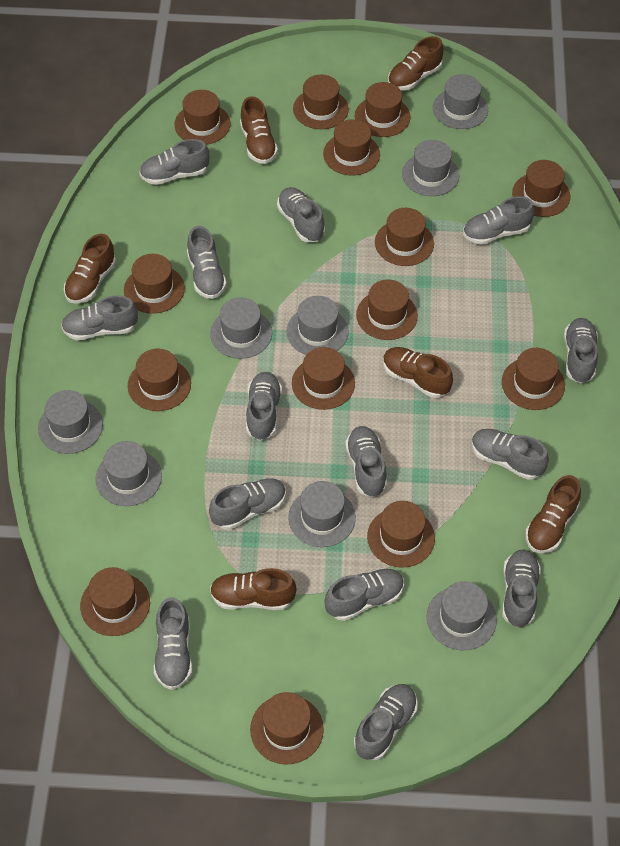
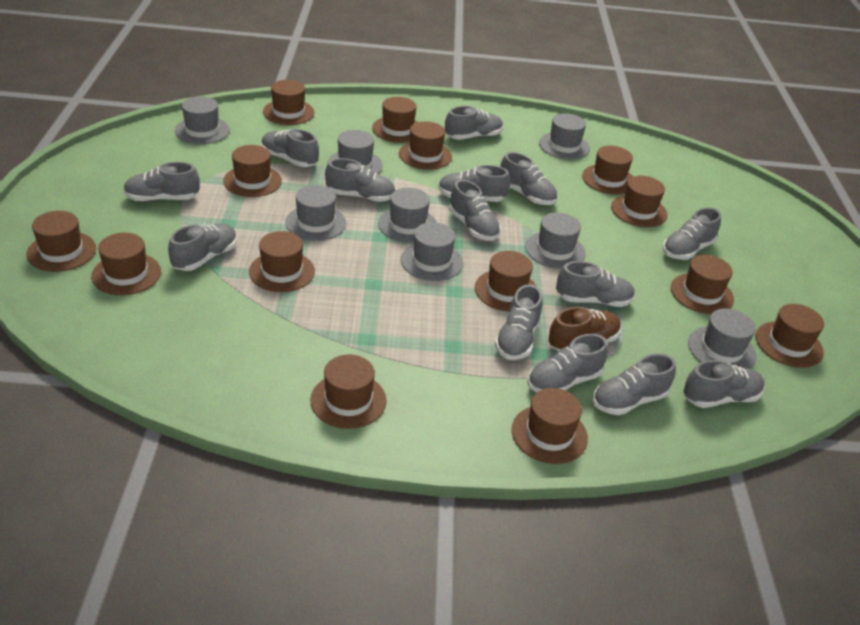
brown shoe: [64,234,116,304] [210,568,296,610] [240,96,278,164] [383,347,453,398] [388,36,444,91] [525,475,581,553] = 6 -> [549,307,621,351] = 1

